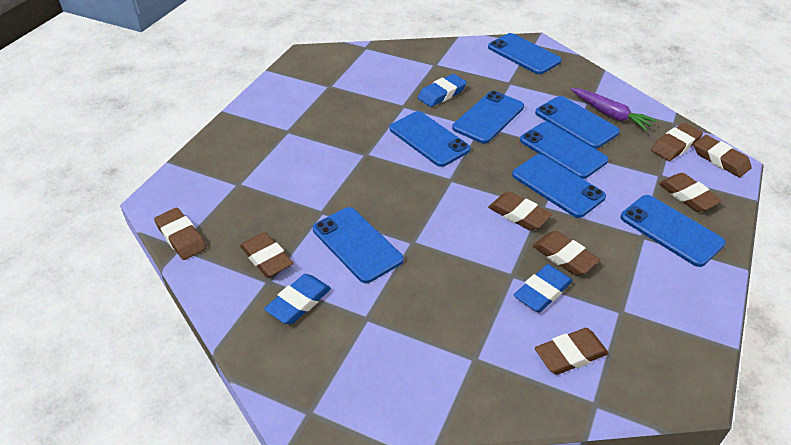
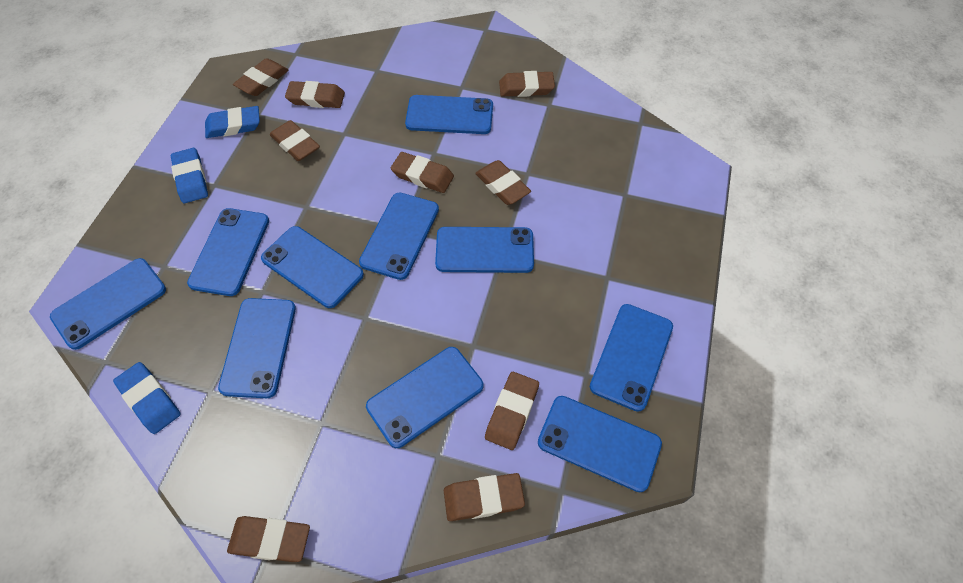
blue phone: [313,207,403,283] [389,111,471,167] [452,91,524,143] [488,33,562,74] [512,154,606,218] [520,122,608,179] [535,96,620,149] [621,195,726,267] = 8 -> [50,258,166,350] [187,208,269,296] [218,298,296,398] [261,226,364,308] [359,193,439,280] [366,347,484,448] [405,95,493,134] [435,227,534,273] [538,396,662,492] [590,304,673,412] = 10
brown eraser: [154,208,207,260] [240,232,293,278] [488,192,552,231] [532,231,600,275] [535,328,609,375] [651,123,703,161] [659,173,723,212] [694,135,752,177] = 8 -> [227,516,310,562] [233,58,288,96] [270,120,320,161] [285,81,345,108] [391,152,454,193] [444,473,525,521] [475,160,531,205] [485,372,539,450] [499,71,555,97] = 9
purple carrot: [571,88,657,131] = 1 -> none = 0

